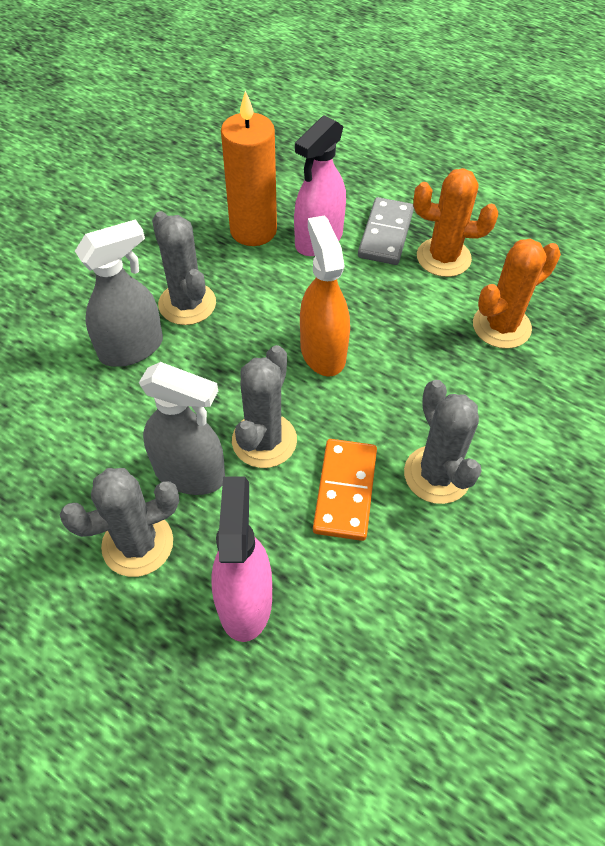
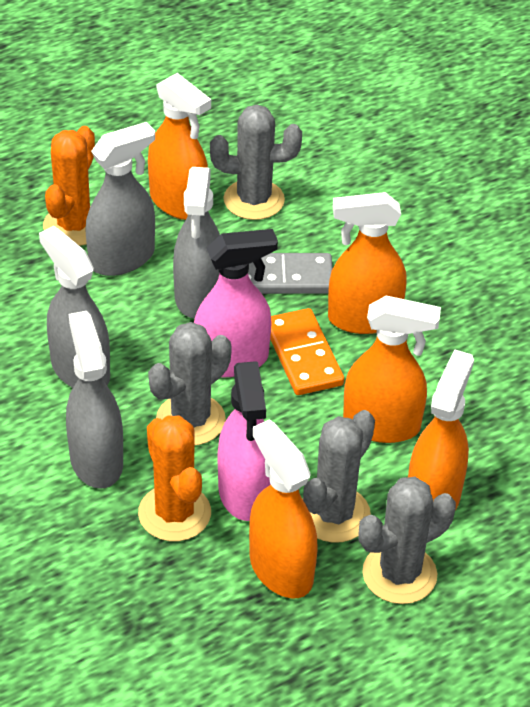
grey spray bottle: [75,219,163,367] [139,362,225,495] = 2 -> [39,226,110,388] [66,311,123,489] [85,122,155,276] [173,167,220,319] = 4
orange candle: [221,90,277,246] = 1 -> none = 0
orange spray bottle: [300,216,350,377] = 1 -> [148,73,211,220] [249,419,317,598] [328,192,407,334] [343,296,441,443] [408,349,474,511] = 5

